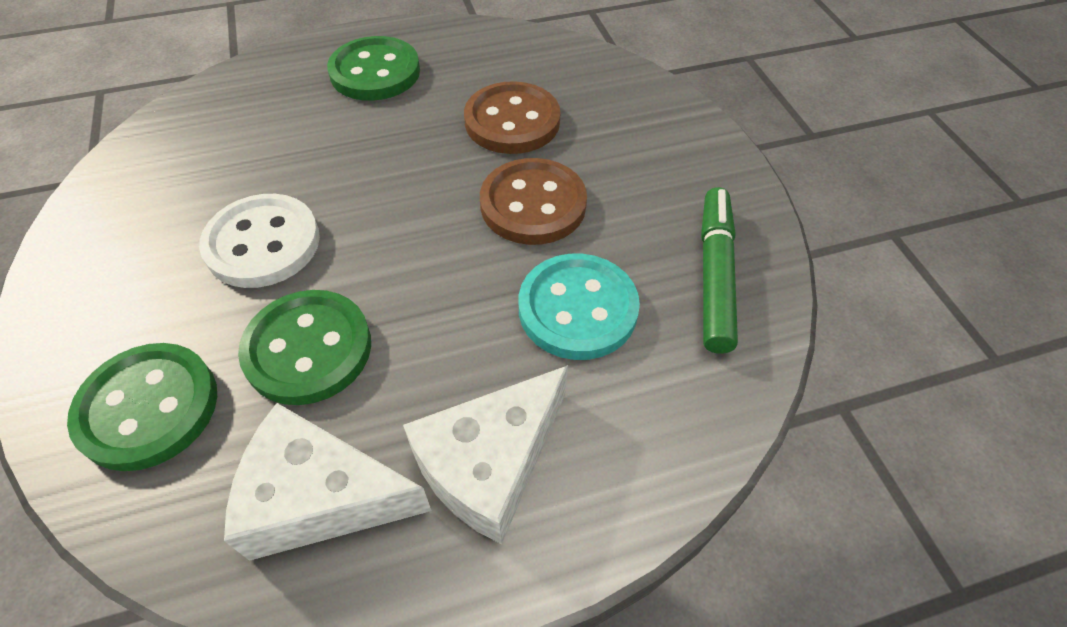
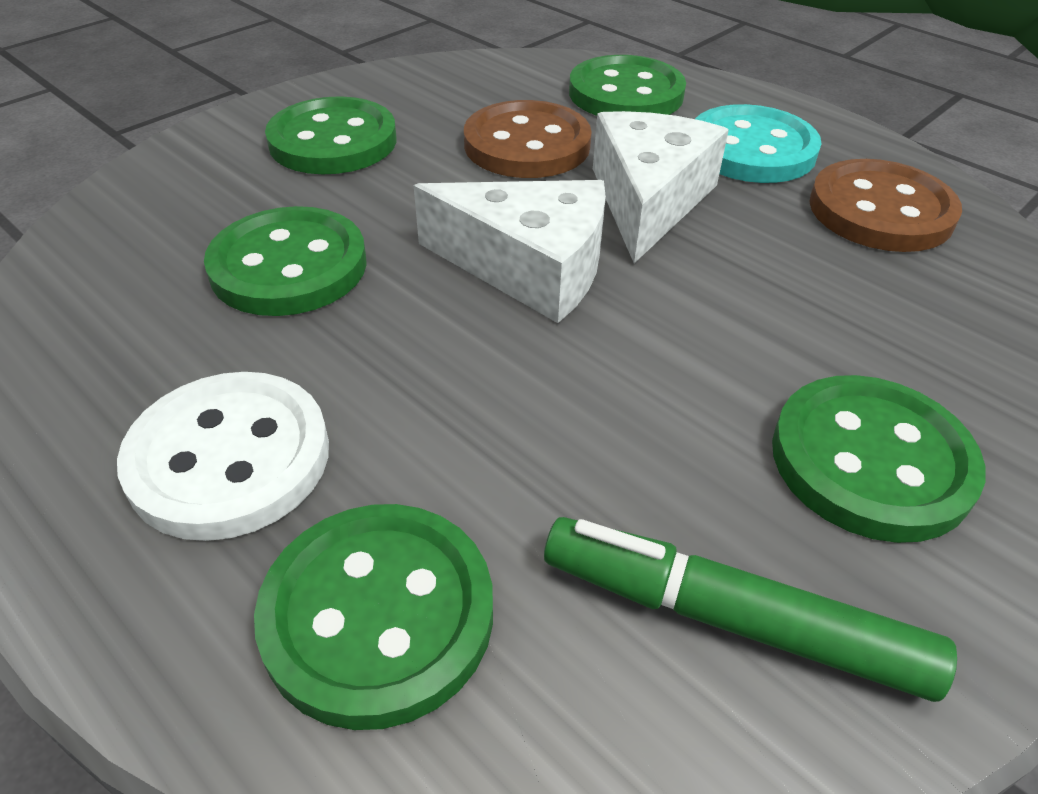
green button: [67,343,217,471] [238,290,371,405] [327,36,420,101] = 3 -> [204,206,367,316] [254,504,493,730] [265,96,397,174] [569,55,686,116] [772,375,986,543] = 5

